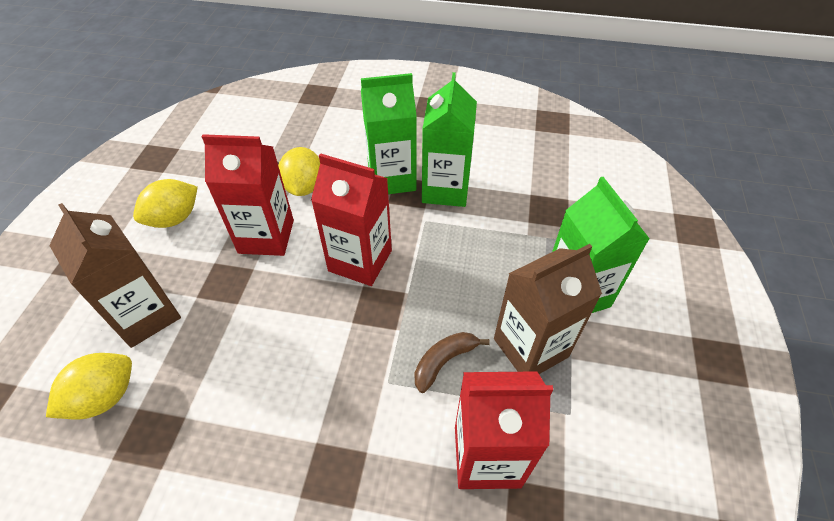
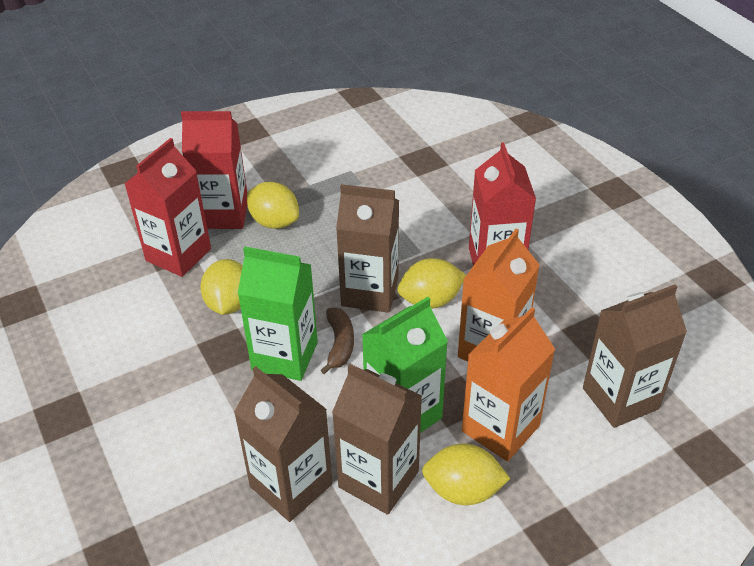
brown carton: [49,203,181,348] [494,244,602,374] = 2 -> [234,366,333,522] [332,364,422,515] [336,184,399,313] [583,284,687,428] = 4
green carton: [361,73,417,194] [422,72,477,207] [552,177,650,313] = 3 -> [237,246,318,381] [362,297,448,433] = 2
orange carton: none = 0 -> [458,229,540,362] [462,307,555,461] = 2
yellow lemon: [46,353,132,420] [133,179,198,228] [278,147,320,196] = 3 -> [200,259,243,315] [247,182,299,229] [397,258,466,309] [422,443,511,505] = 4

